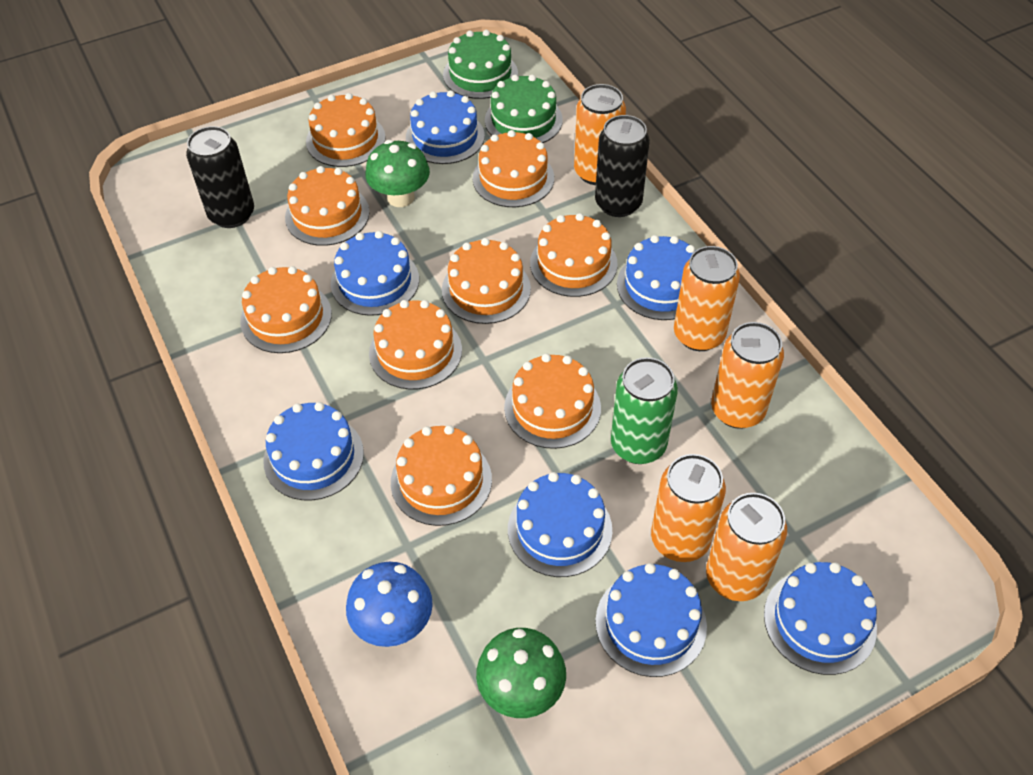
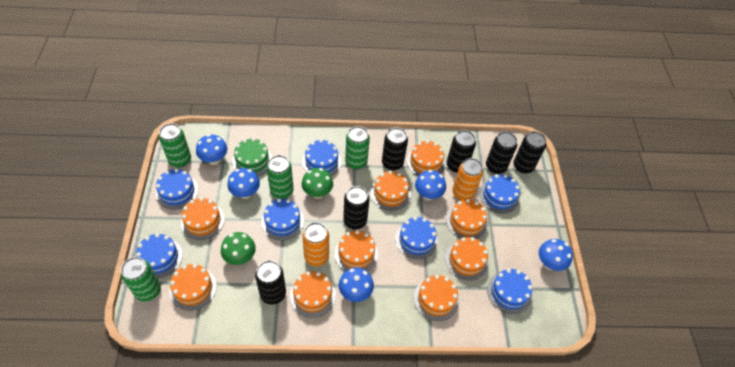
black can: [186,126,254,228] [595,115,650,217] = 2 -> [255,261,286,305] [343,186,370,229] [382,127,408,171] [447,130,476,173] [486,132,517,174] [513,131,546,174] = 6
blue mushroom: [346,562,433,647] = 1 -> [196,134,227,165] [227,168,260,199] [339,267,374,302] [415,170,446,200] [539,239,573,271] = 5
green cake: [443,30,518,99] [485,75,563,143] = 2 -> [232,138,272,176] = 1
green can: [611,357,678,464] = 1 -> [121,257,161,302] [159,123,191,168] [267,155,294,199] [345,126,370,169] = 4
orange can: [574,84,626,185] [651,454,726,562] [674,246,740,351] [706,493,787,601] [711,322,784,429] = 5 -> [302,222,329,266] [452,158,483,200] = 2

